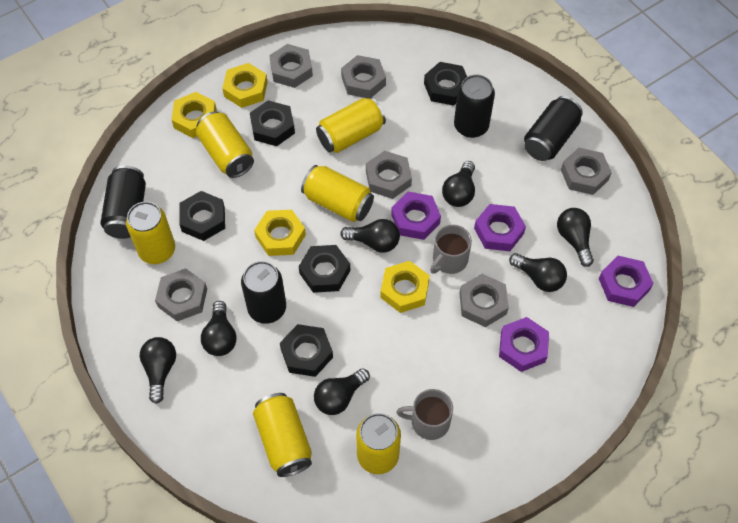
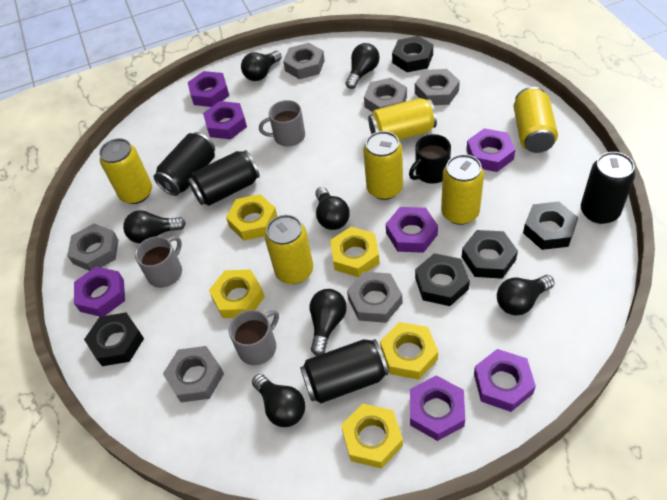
black mug: none = 0 -> [409,134,451,184] = 1
grey mug: [396,389,453,440] [430,225,472,274] = 2 -> [135,236,182,288] [229,310,279,365] [259,100,305,147] = 3
purple nut: [391,192,441,240] [474,204,526,251] [499,317,549,372] [599,256,654,307] = 4 -> [74,267,125,317] [188,71,229,107] [203,101,247,139] [386,207,438,253] [410,375,465,441] [466,128,515,172] [474,349,536,412] = 7
yellow nut: [172,92,217,138] [222,63,268,108] [254,210,306,256] [380,261,430,313] = 4 -> [209,269,265,318] [226,194,277,241] [330,227,380,277] [341,404,403,469] [380,322,438,380] = 5

